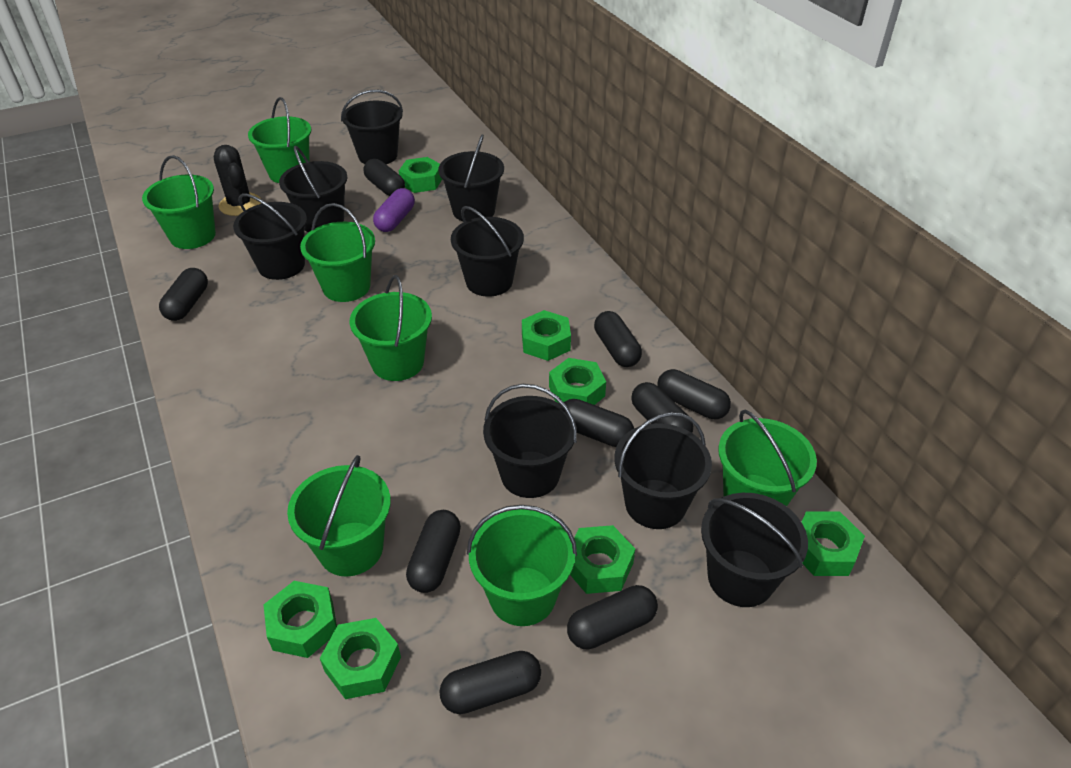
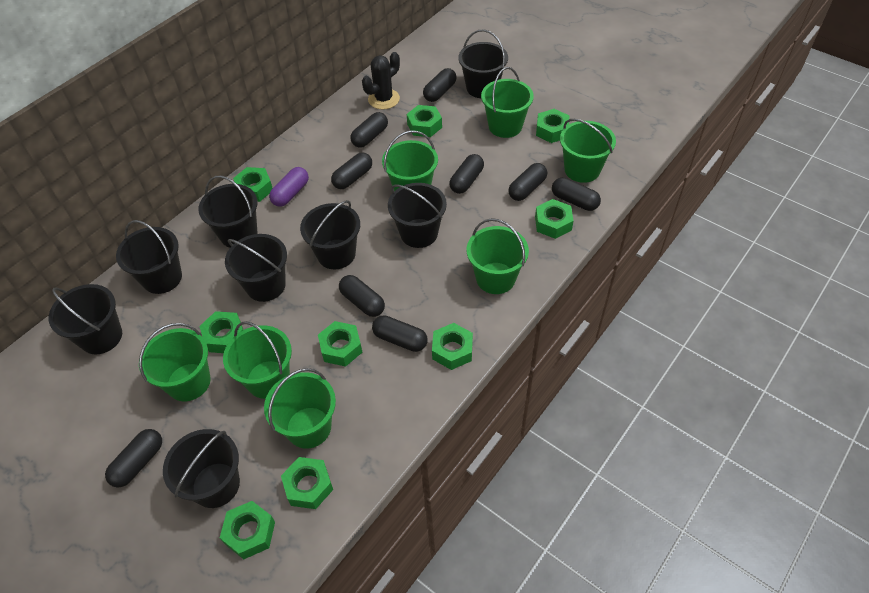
green nut: [263,581,337,658] [320,618,401,699] [399,157,442,193] [522,310,571,361] [549,358,606,405] [570,525,635,594] [802,511,865,576] = 7 -> [199,311,243,353] [220,501,275,559] [233,167,272,202] [281,457,333,509] [318,321,362,367] [407,105,442,137] [432,323,473,370] [535,199,574,239] [536,109,570,143] = 9

